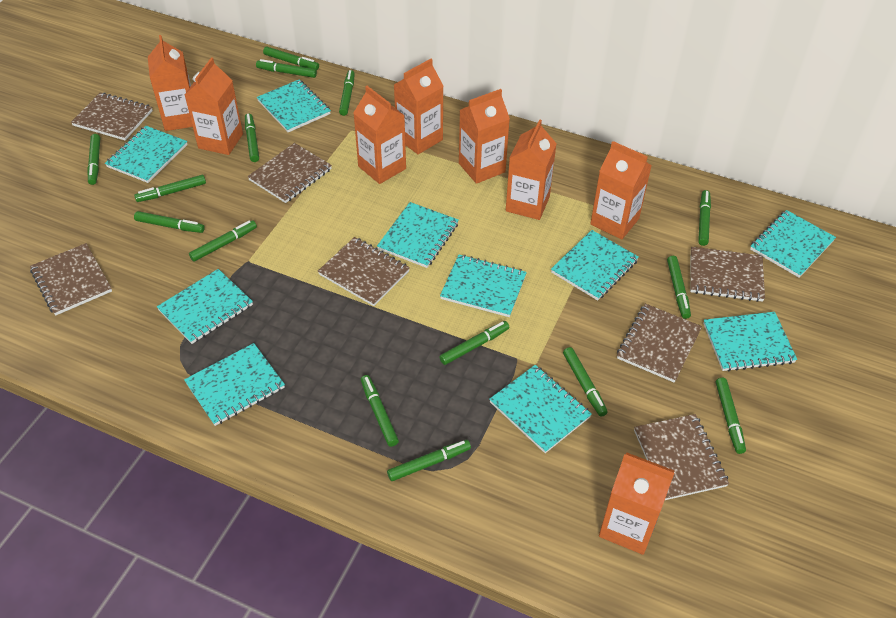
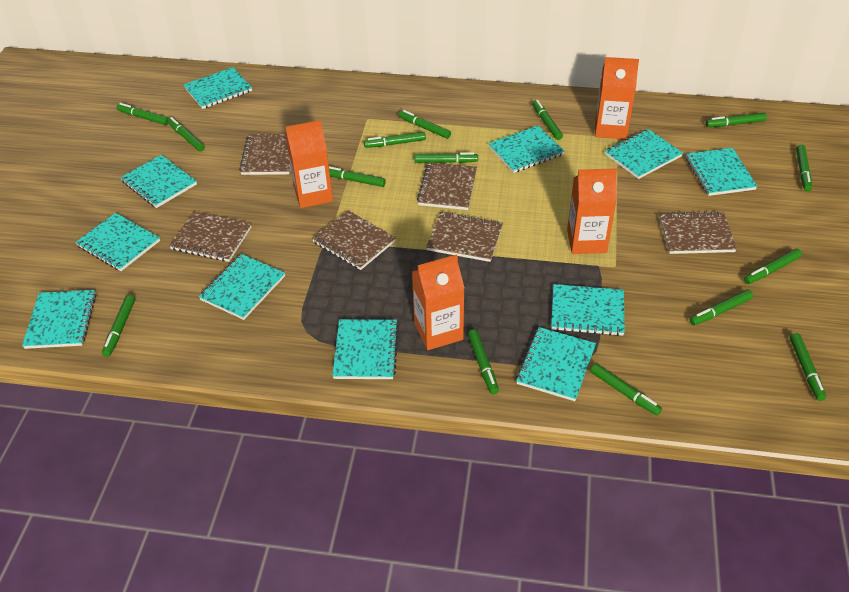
brown notebook: [30,243,112,316] [71,93,153,140] [248,143,332,203] [318,237,410,306] [617,304,702,383] [634,414,729,500] [690,247,765,302] = 7 -> [169,211,251,262] [239,134,291,175] [312,210,396,270] [417,162,477,210] [426,212,503,262] [659,211,737,254] = 6
orange carton: [148,35,193,131] [185,57,243,155] [354,86,406,184] [394,59,444,154] [459,89,510,184] [506,119,557,220] [590,141,652,239] [599,453,674,555] = 8 -> [285,120,333,208] [412,254,465,350] [567,168,617,254] [595,57,639,139] = 4
turquoise notebook: [105,126,188,183] [157,269,253,344] [184,343,285,426] [257,80,331,132] [377,202,459,268] [440,255,527,317] [489,365,592,453] [551,230,639,301] [703,312,797,372] [750,210,836,278] = 10 -> [22,290,96,349] [75,213,160,271] [120,155,197,208] [184,67,252,109] [199,254,285,320] [332,319,399,379] [488,126,565,173] [516,327,596,401] [551,284,625,336] [605,129,683,179] [686,148,757,196] = 11

